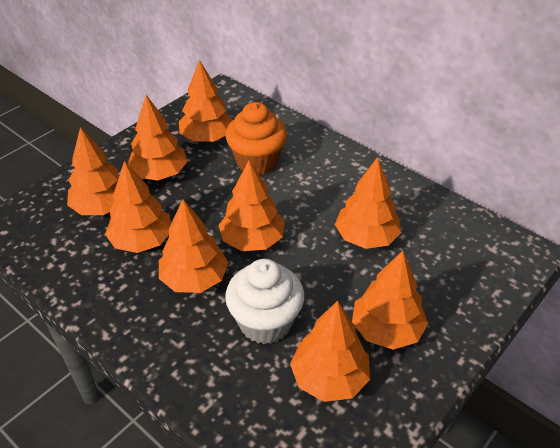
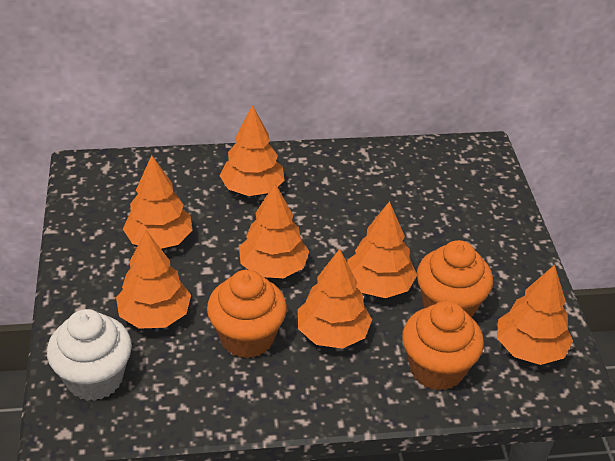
orange cupcake: [225,102,287,175] = 1 -> [207,270,287,359] [402,301,484,391] [416,240,493,318] = 3
orange tree: [67,127,119,215] [105,161,171,253] [128,95,188,181] [159,199,229,293] [179,60,233,142] [219,160,284,251] [290,301,370,402] [335,157,401,249] [352,251,428,350] = 9 -> [116,230,191,329] [123,155,193,249] [220,105,285,196] [239,183,309,278] [298,249,372,349] [347,201,417,298] [497,265,573,365] = 7

